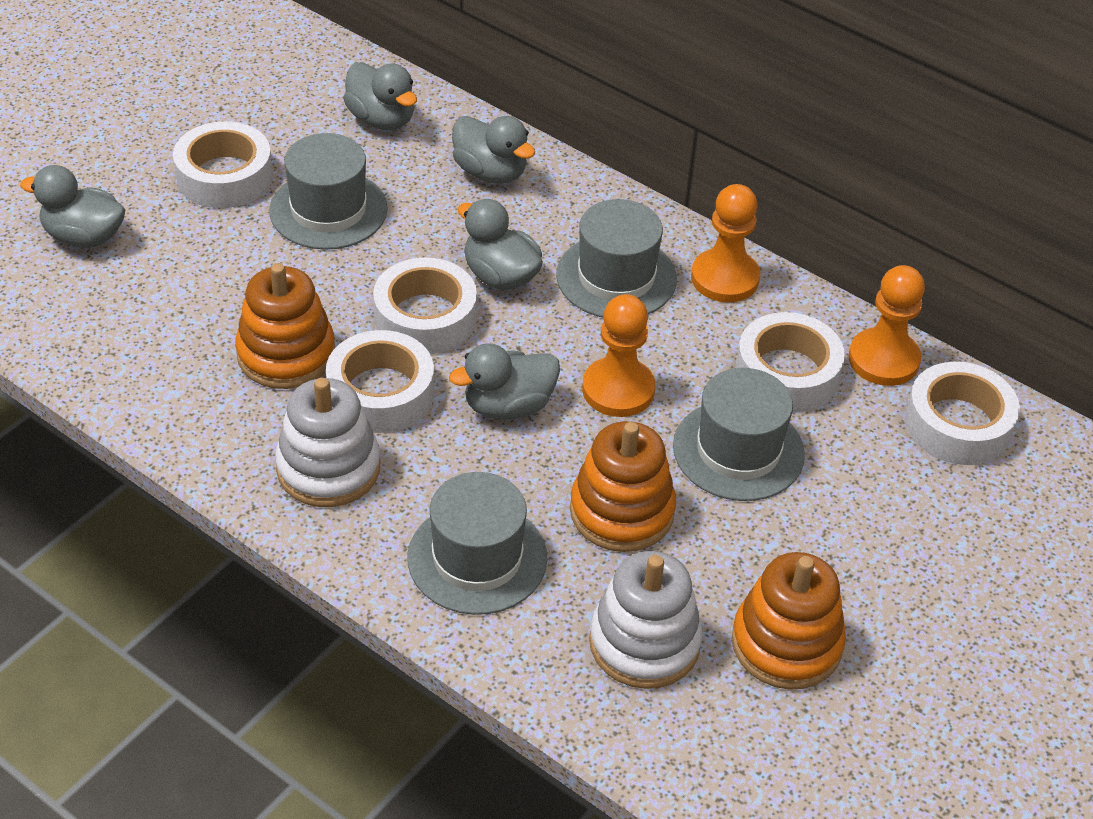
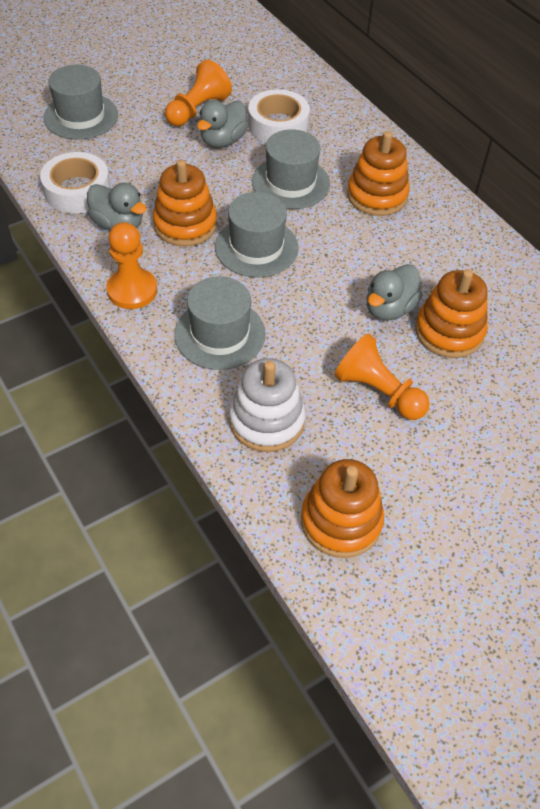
grey duck: [20,165,125,248] [343,62,417,130] [449,343,560,420] [452,116,535,184] [458,199,543,290] = 5 -> [87,183,147,230] [197,100,248,148] [367,264,422,320] = 3
orange stacking toy: [235,263,335,389] [570,421,676,552] [731,552,846,690] = 3 -> [153,160,217,247] [301,459,384,558] [347,131,410,216] [415,269,488,358] = 4
white stacking toy: [275,378,380,507] [589,551,703,689] = 2 -> [229,358,306,452] = 1
white tape: [173,121,273,208] [326,330,434,433] [373,257,477,354] [735,312,845,412] [905,362,1020,465] = 5 -> [40,152,111,214] [248,89,310,142] = 2

